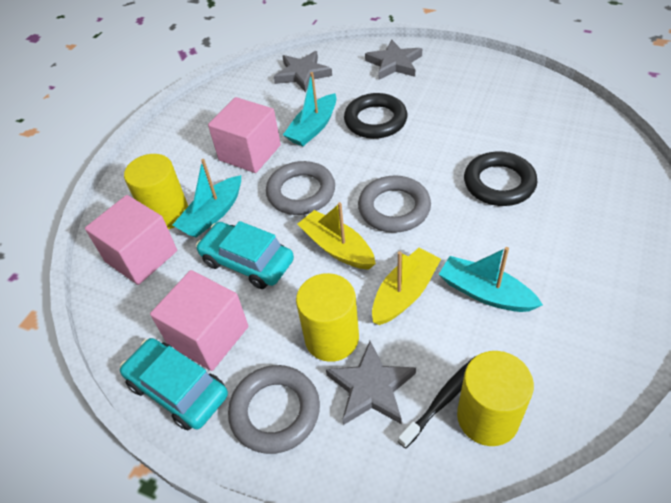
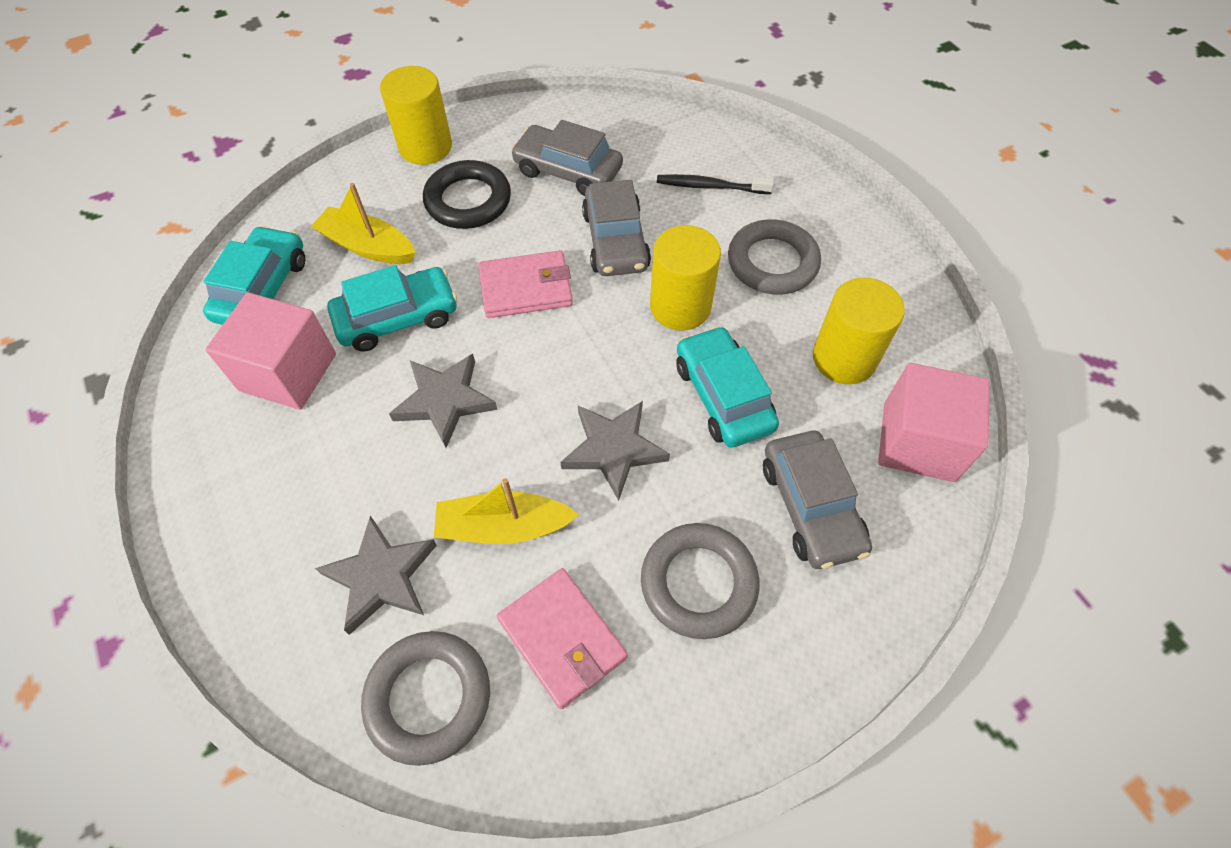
black ring: [344,93,407,139] [464,151,537,206] = 2 -> [423,160,511,229] = 1
grey car: none = 0 -> [511,120,623,196] [582,180,651,276] [763,431,872,569] = 3
pink cube: [85,195,177,285] [150,270,248,371] [208,97,281,173] = 3 -> [205,292,336,410] [878,363,990,482] = 2
pink wallet: none = 0 -> [478,250,573,318] [497,568,628,709] = 2
turquoise boat: [173,159,241,238] [283,72,336,146] [439,247,543,312] = 3 -> none = 0
turquoise car: [120,338,228,430] [196,221,294,289] = 2 -> [203,226,305,325] [327,265,457,352] [676,326,779,448] = 3

